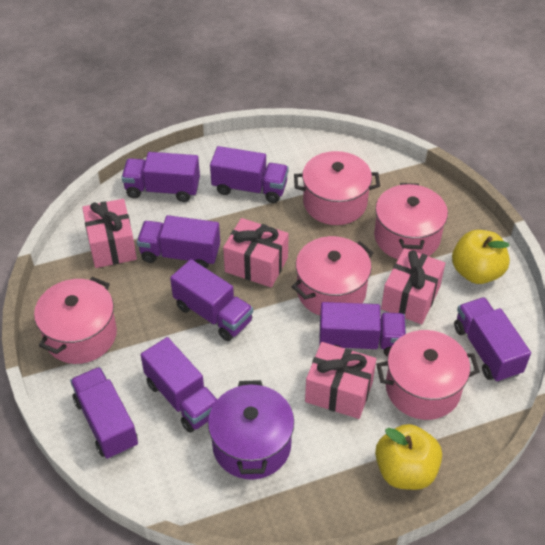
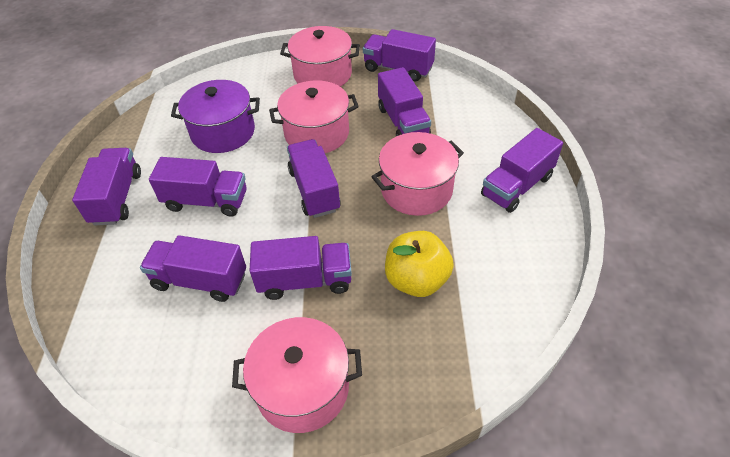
pink gift: [82,199,137,268] [223,218,289,287] [305,342,376,419] [381,248,445,324] = 4 -> none = 0
pink pot: [34,277,117,364] [291,236,373,315] [294,151,380,225] [374,183,448,259] [376,330,480,420] = 5 -> [232,317,362,433] [269,80,359,153] [280,26,360,87] [371,132,464,216] = 4
yellow apple: [375,424,442,490] [452,230,510,284] = 2 -> [385,231,454,297] = 1

